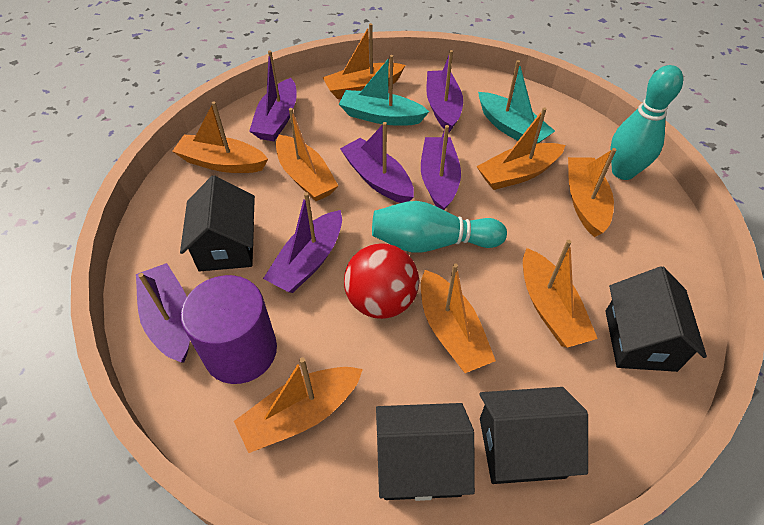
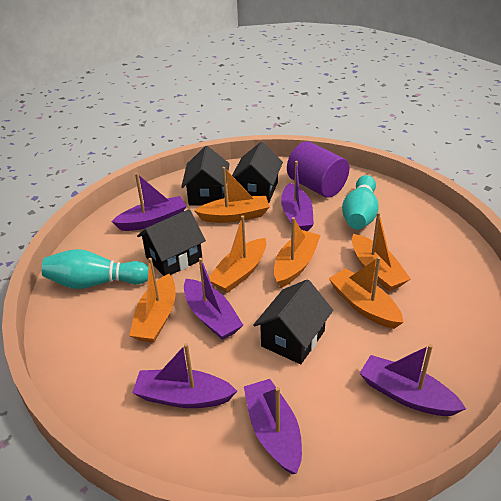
orange boat: [172,101,268,173] [234,357,363,453] [276,108,338,201] [322,23,406,99] [421,263,496,373] [476,107,565,190] [523,240,598,348] [568,148,616,237] = 8 -> [129,257,176,343] [194,167,270,223] [209,215,266,293] [274,217,321,288] [329,257,404,329] [352,212,411,291] = 6
red ball: [344,243,419,319] = 1 -> none = 0
turquoise boat: [339,55,429,126] [478,60,555,143] = 2 -> none = 0

